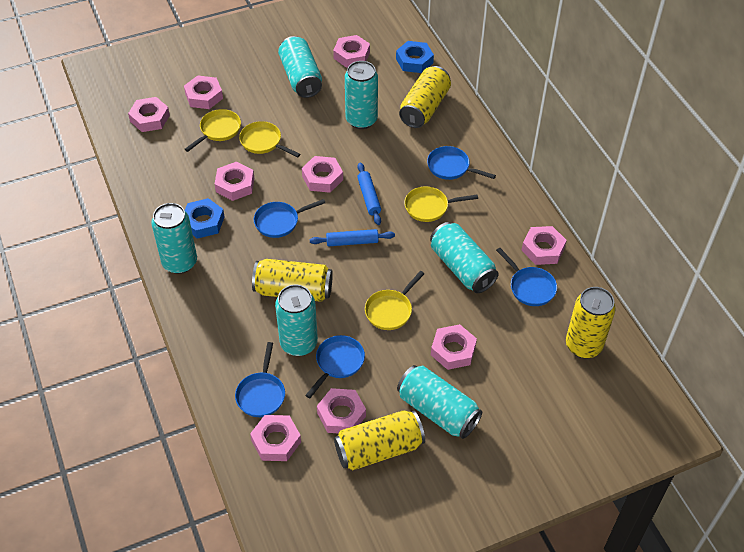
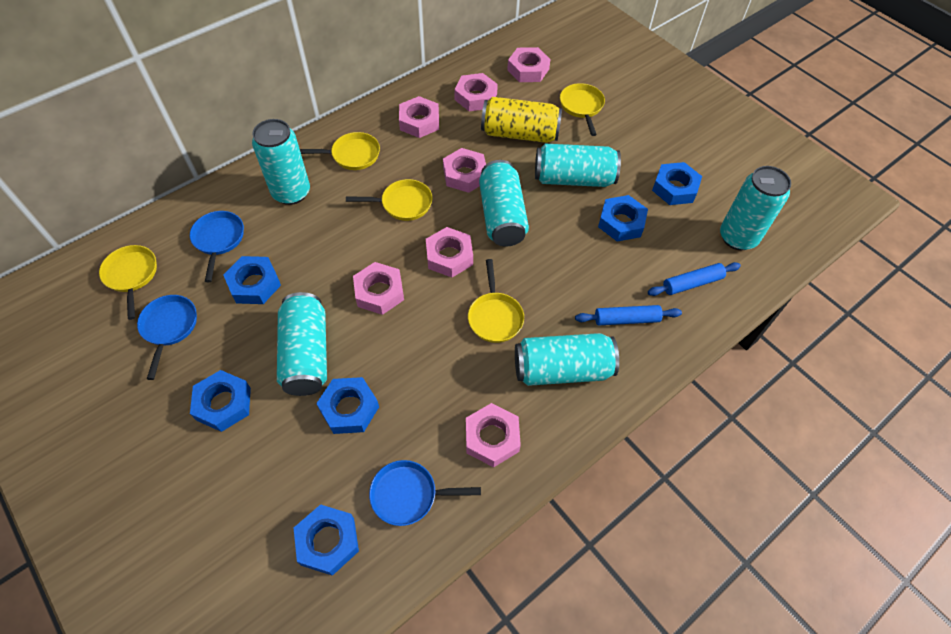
blue nut: [184,198,224,239] [396,41,434,73] = 2 -> [190,370,251,432] [223,256,281,304] [294,504,359,576] [316,377,379,434] [598,195,648,242] [652,162,702,205] = 6
blue pan: [235,342,285,417] [254,199,325,238] [305,335,365,398] [427,146,496,180] [496,248,557,306] = 5 -> [137,295,197,380] [190,211,244,282] [369,460,481,526] = 3
pink nut: [128,97,170,132] [184,76,223,109] [215,162,254,201] [250,415,301,461] [302,156,343,193] [317,388,366,434] [333,35,370,68] [431,324,477,370] [522,226,567,265] = 9 -> [353,262,404,315] [399,96,439,138] [426,227,473,277] [443,148,486,193] [454,73,498,111] [466,403,521,467] [507,47,551,82] = 7
yellow can: [252,259,333,302] [334,410,425,471] [399,66,451,128] [566,287,616,358] = 4 -> [481,97,562,143] = 1
yellow pan: [185,109,241,152] [239,121,300,157] [365,271,425,330] [404,187,478,222] = 4 -> [99,245,157,320] [300,132,380,170] [346,179,433,221] [468,259,524,343] [560,83,605,136] = 5

